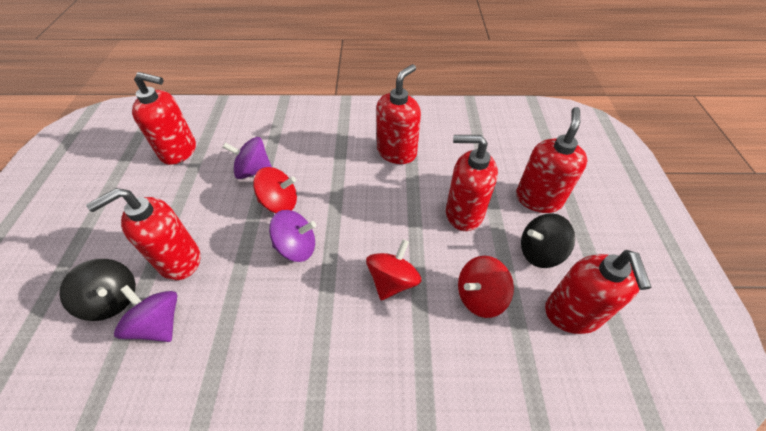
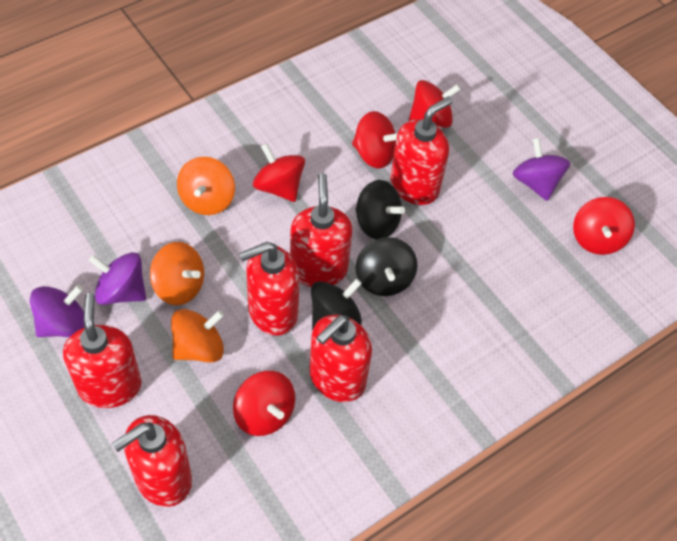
black spinning top: [59,259,136,321] [521,213,575,268] = 2 -> [311,279,362,330] [355,180,405,240] [356,237,417,296] = 3
orange spinning top: none = 0 -> [150,242,204,305] [171,309,224,363] [177,157,235,215] = 3
red spinning top: [253,167,297,213] [366,239,421,300] [458,256,514,318] = 3 -> [233,371,295,436] [253,143,305,202] [352,111,397,168] [409,80,461,128] [573,197,635,255] = 5

